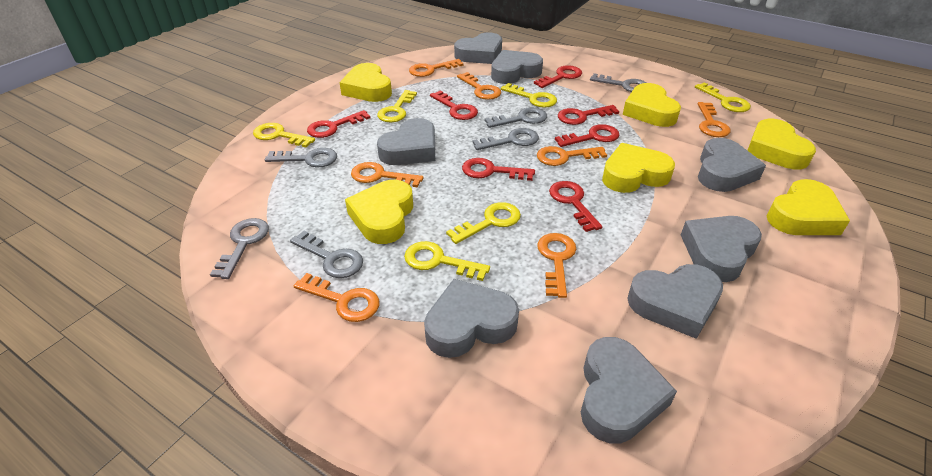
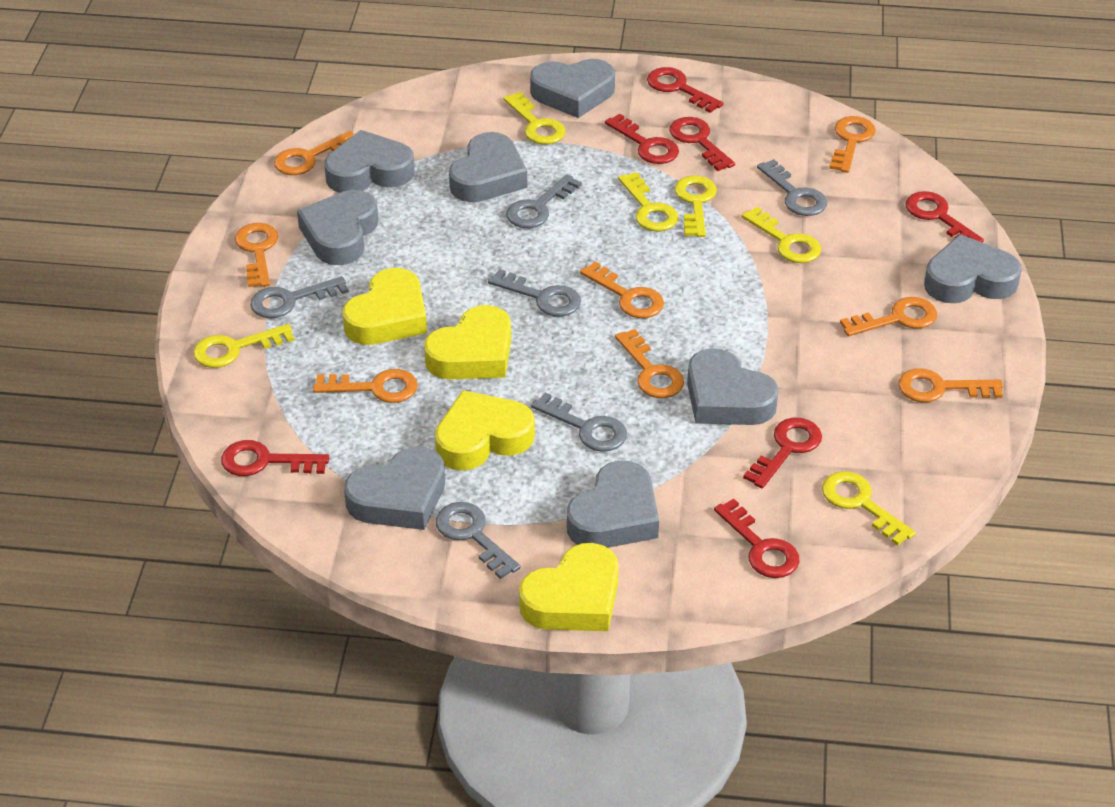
orange key: [294,273,379,322] [351,162,424,187] [409,59,463,77] [457,72,501,100] [537,146,607,166] [537,233,576,298] [698,102,731,137] = 7 -> [235,223,278,287] [274,131,354,175] [313,369,418,403] [580,261,664,318] [615,329,684,398] [829,116,876,173] [840,297,937,336] [898,368,1003,402] = 8
yellow heart: [339,63,392,102] [345,180,413,244] [602,143,675,193] [623,83,681,127] [747,119,816,170] [767,179,850,235] = 6 -> [343,268,427,345] [424,305,511,379] [435,390,535,471] [519,543,619,631] = 4

